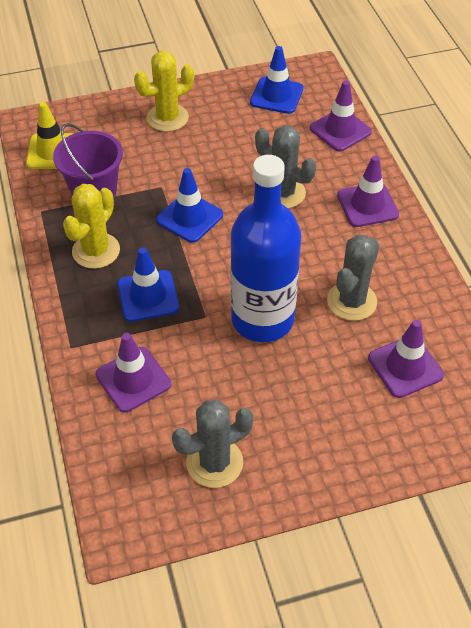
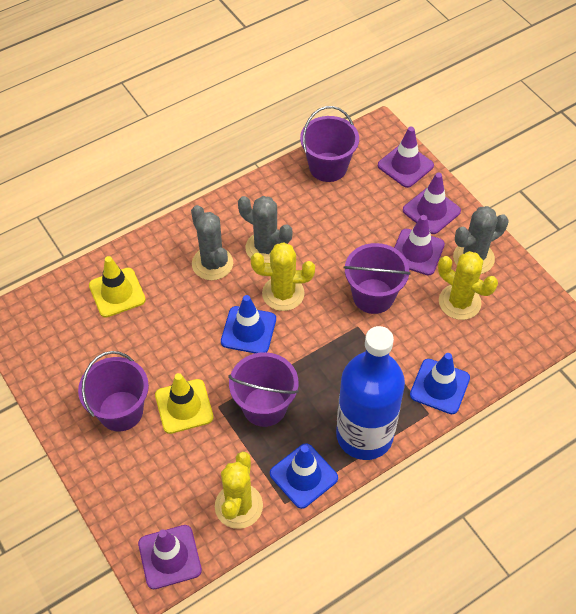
purple bucket: [53,123,123,199] = 1 -> [78,351,149,431] [228,352,299,427] [300,106,359,182] [343,243,411,314] = 4
yellow cactus: [63,184,120,269] [134,51,194,132] = 2 -> [215,451,263,529] [251,242,315,311] [438,251,498,320] = 3
yellow traffic cone: [26,102,74,169] = 1 -> [89,256,146,318] [155,373,214,434] = 2

